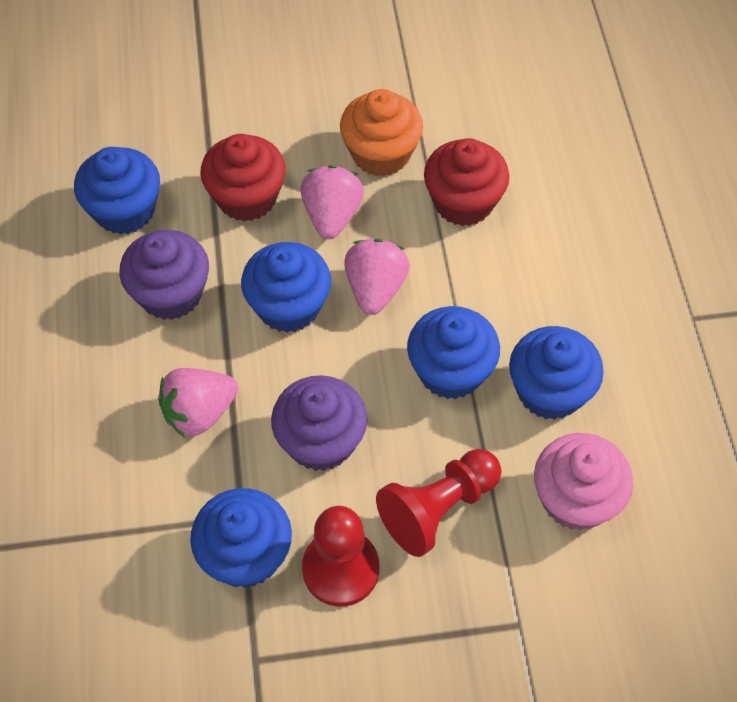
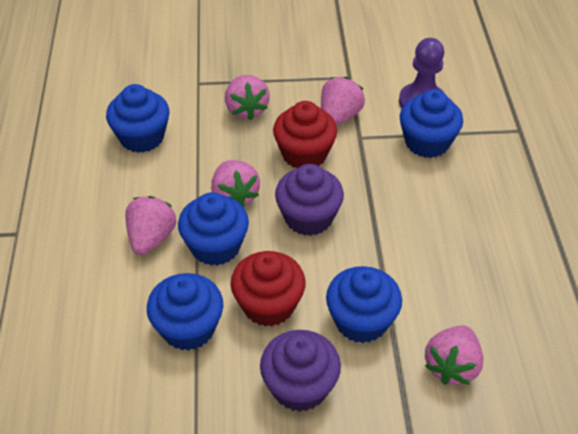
orange cupcake: [340,89,423,177] = 1 -> none = 0
pink cupcake: [534,433,633,531] = 1 -> none = 0
pink strawberry: [158,368,238,438] [301,165,364,239] [344,239,410,315] = 3 -> [125,196,176,255] [211,160,260,207] [225,75,270,120] [321,77,365,126] [425,326,483,385] = 5
purple pawn: none = 0 -> [399,38,444,109] = 1
red pawn: [302,506,379,606] [376,449,502,557] = 2 -> none = 0

